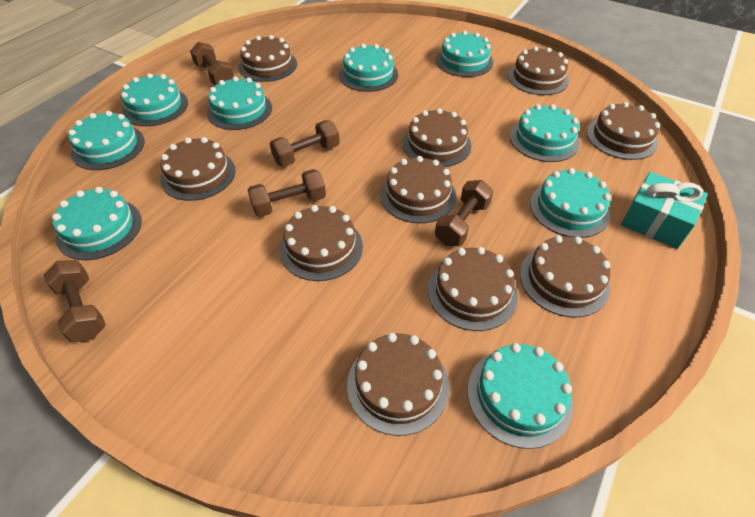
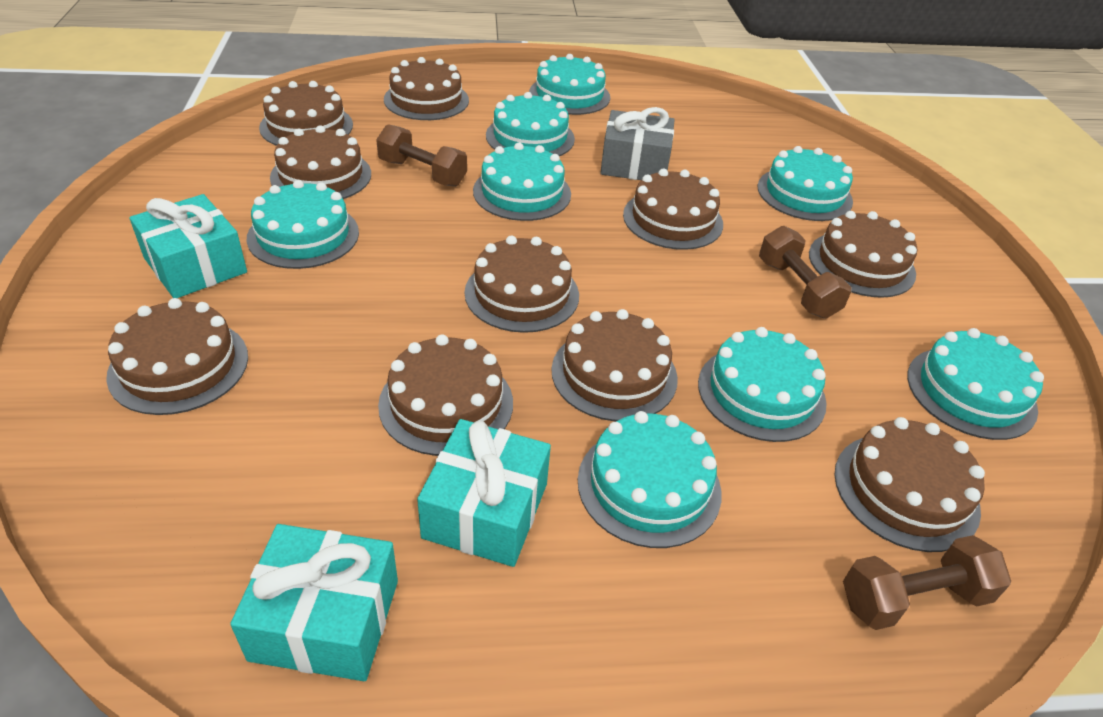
brown dumbbell: [43,260,106,343] [190,42,234,85] [248,169,326,217] [269,120,340,167] [435,180,493,246] = 5 -> [376,124,467,187] [759,226,852,319] [843,535,1011,630] = 3
grey gift: none = 0 -> [600,107,675,180] = 1
turquoise cake: [52,187,142,260] [68,111,145,170] [121,73,188,126] [207,76,272,130] [339,44,398,92] [436,31,494,77] [467,343,573,449] [510,104,580,162] [530,168,611,238] = 9 -> [246,180,359,269] [473,142,571,221] [486,92,575,156] [529,54,610,115] [578,411,722,548] [698,327,827,442] [757,146,853,221] [907,328,1044,440] = 8
turquoise gift: [621,172,708,249] = 1 -> [129,194,247,298] [230,524,398,681] [417,419,551,567] = 3

